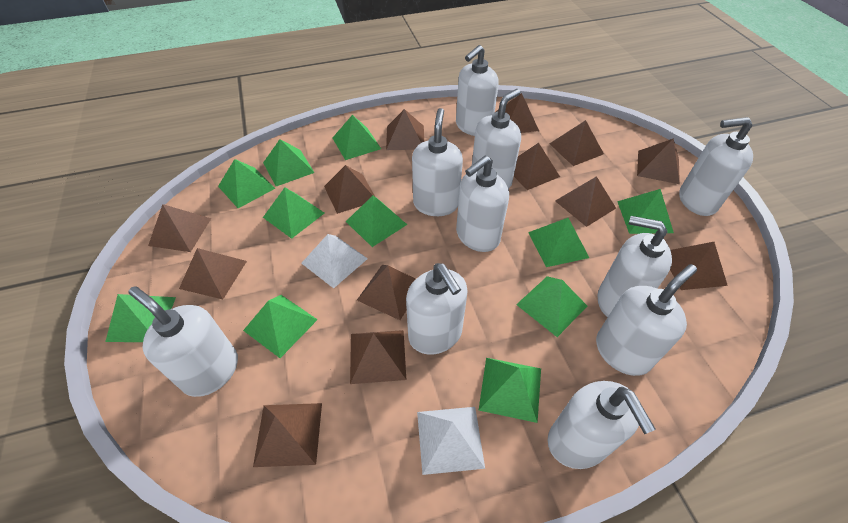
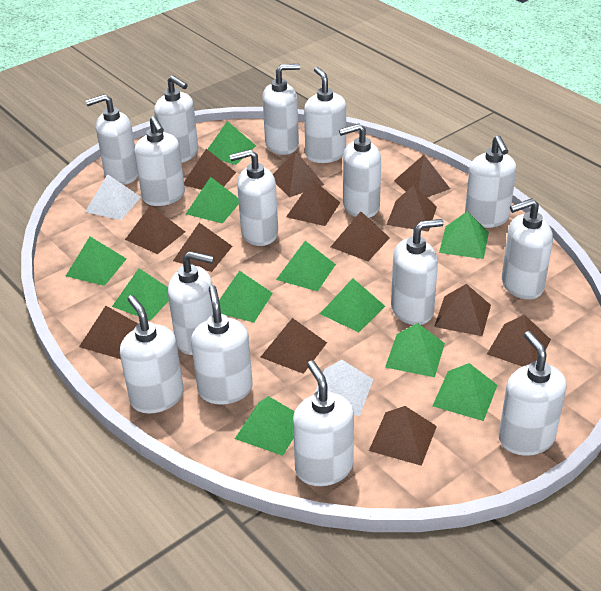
white soap dispenser: [129,286,238,397] [406,263,468,355] [412,108,463,216] [456,45,499,136] [456,156,509,252] [472,89,521,189] [548,381,656,469] [596,264,697,376] [598,216,672,317] [679,117,753,216] = 10 -> [85,94,138,185] [120,295,184,414] [134,116,185,206] [154,75,198,163] [168,251,214,355] [191,285,253,405] [230,149,278,246] [263,64,300,155] [293,360,354,486] [304,67,346,163] [339,123,381,218] [391,219,444,325] [465,135,516,228] [499,331,567,456] [502,198,553,300] = 15

